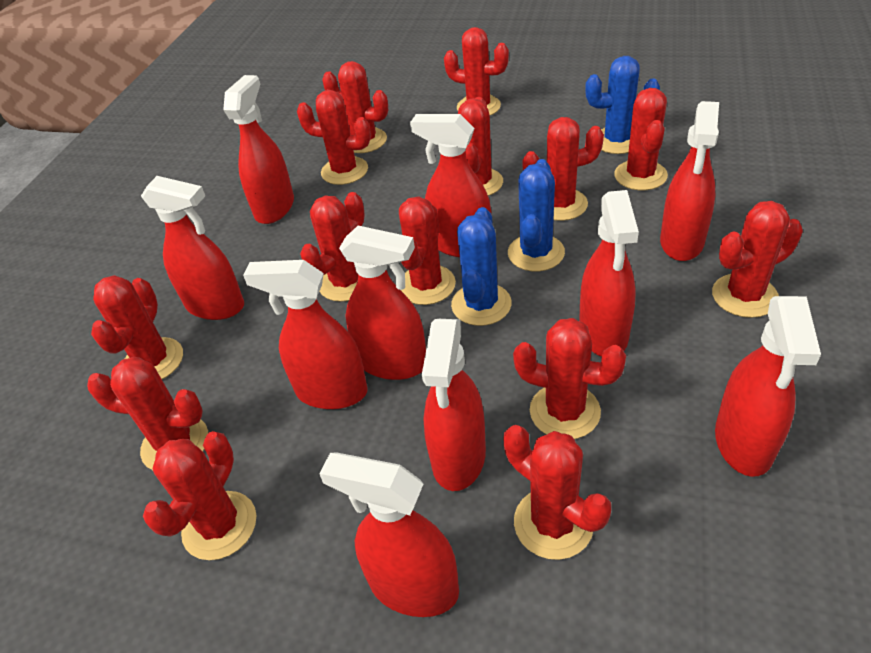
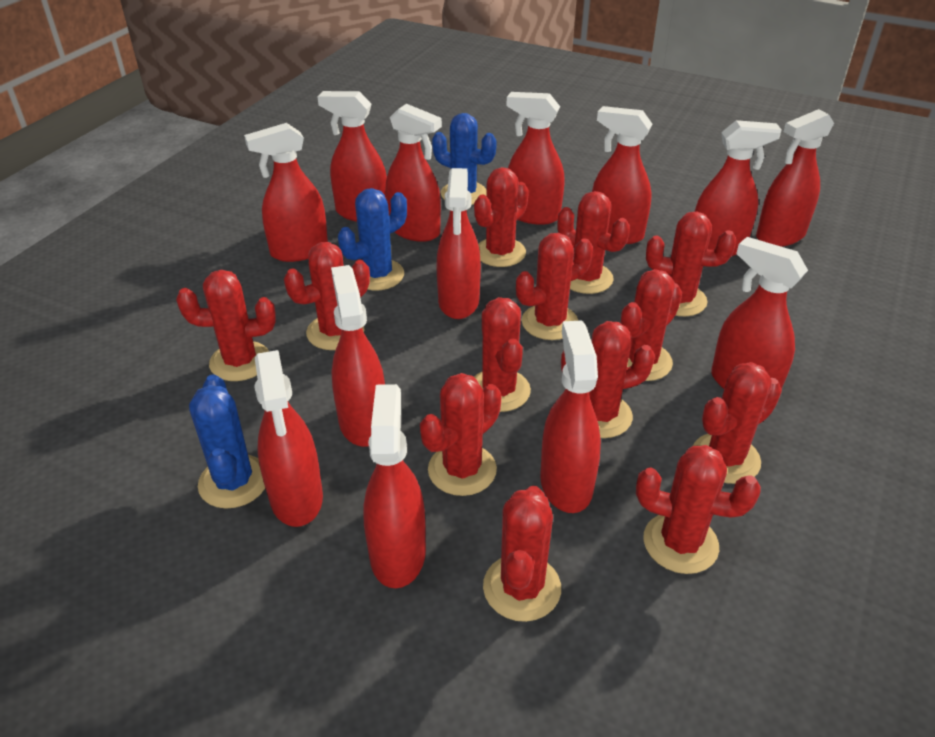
red cactus: [87,357,208,470] [91,275,183,379] [143,431,257,560] [297,90,371,185] [300,192,365,302] [322,61,388,153] [399,196,456,305] [444,27,509,115] [458,97,503,196] [504,425,611,560] [513,318,626,439] [522,117,604,221] [614,88,668,190] [712,201,803,318] = 14 -> [176,270,276,381] [284,242,370,350] [420,373,501,496] [474,167,529,267] [474,297,531,412] [483,486,561,622] [516,233,593,340] [558,191,630,294] [561,321,655,438] [621,269,682,381] [636,445,761,574] [646,211,736,316] [693,362,782,484] = 13
red spray bottle: [141,176,244,320] [223,75,294,224] [243,260,368,409] [319,452,459,617] [339,225,426,380] [410,114,492,257] [422,319,486,491] [579,190,639,357] [660,101,719,261] [715,296,821,477] = 10 -> [244,123,328,262] [254,350,323,527] [317,91,387,222] [331,265,385,447] [363,384,426,588] [386,104,442,242] [437,168,481,319] [506,92,565,225] [540,321,601,513] [592,106,653,244] [694,120,782,256] [711,237,808,389] [756,109,834,246] = 13

